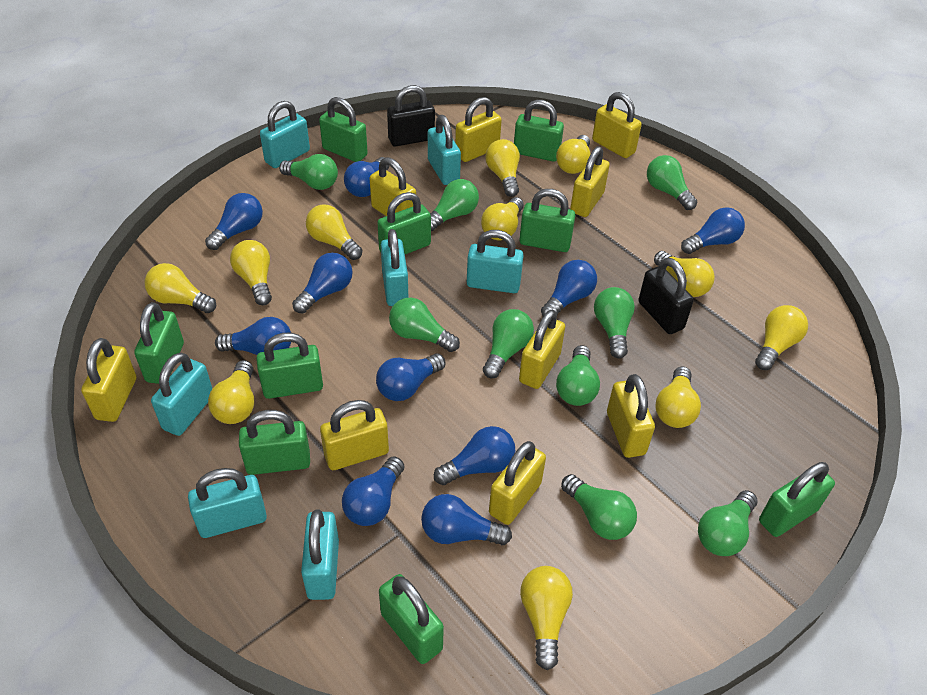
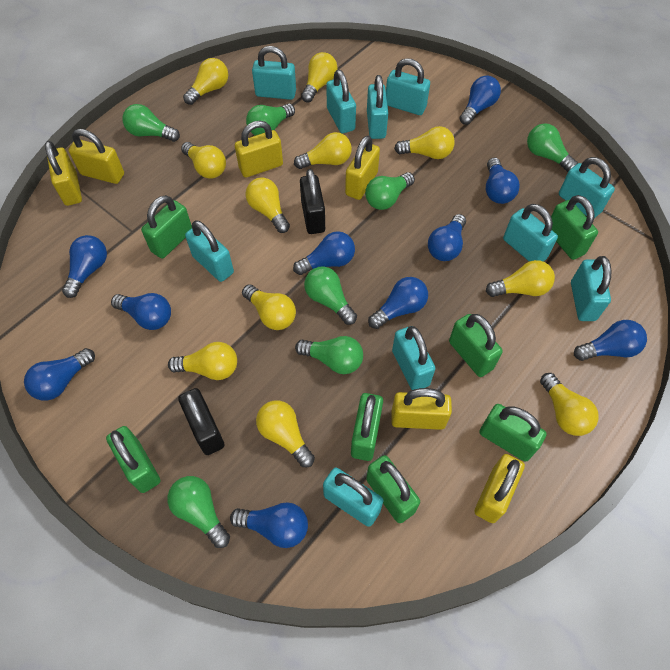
green light bulb: [279,154,338,190] [389,298,460,352] [430,179,479,231] [483,309,534,378] [556,345,600,406] [561,474,637,540] [594,287,635,359] [647,155,697,210] [698,490,758,556] = 9 -> [122,104,180,142] [167,476,230,548] [246,103,295,136] [295,336,363,374] [304,267,357,325] [365,172,415,210] [527,123,578,172] = 7
green padlock: [134,302,184,384] [239,410,310,475] [256,333,323,399] [319,97,368,162] [377,192,431,254] [379,574,444,664] [514,100,564,162] [519,189,575,252] [759,462,835,537] = 9 -> [106,426,160,493] [141,195,192,259] [351,393,383,461] [366,455,420,523] [449,314,503,377] [479,404,547,462] [551,195,598,260] = 7
turquoise padlock: [151,352,212,436] [188,468,267,538] [260,101,310,168] [301,509,339,600] [381,229,408,306] [428,115,461,185] [467,230,524,293] = 7 -> [185,220,234,282] [252,46,296,100] [323,468,383,527] [326,70,356,133] [367,75,388,139] [386,58,430,115] [392,326,436,390] [503,204,558,262] [559,157,615,217] [571,256,611,321] = 10
yellow padlock: [81,338,137,422] [320,400,389,470] [370,157,416,216] [455,97,502,162] [489,441,546,525] [519,310,565,389] [570,146,610,217] [592,92,642,158] [607,374,655,458] = 9 -> [45,141,82,206] [69,129,124,184] [235,121,283,178] [345,136,380,200] [391,388,452,430] [474,454,525,523] = 6

